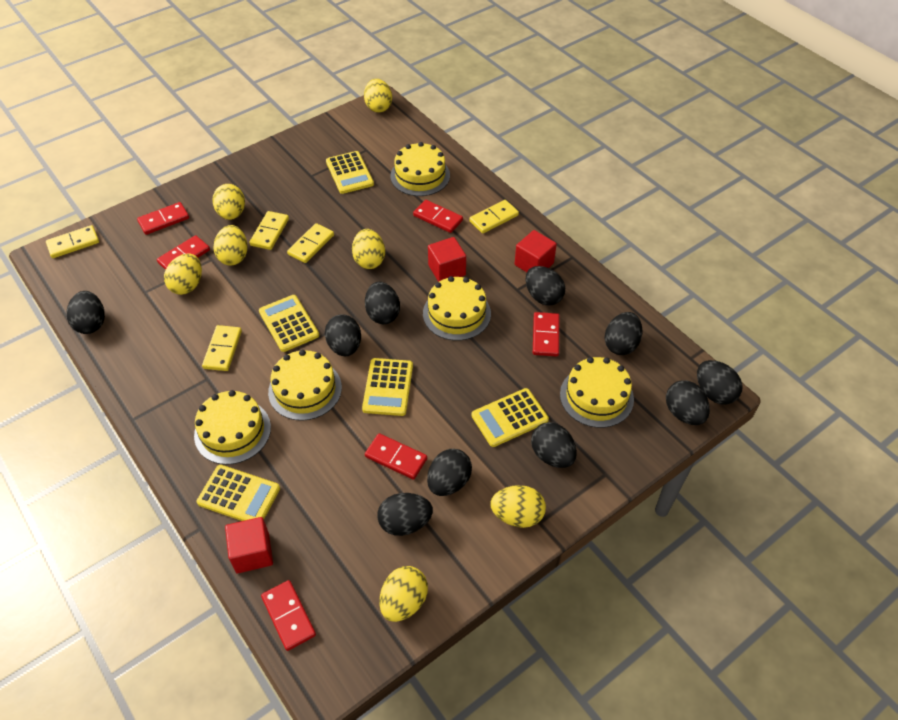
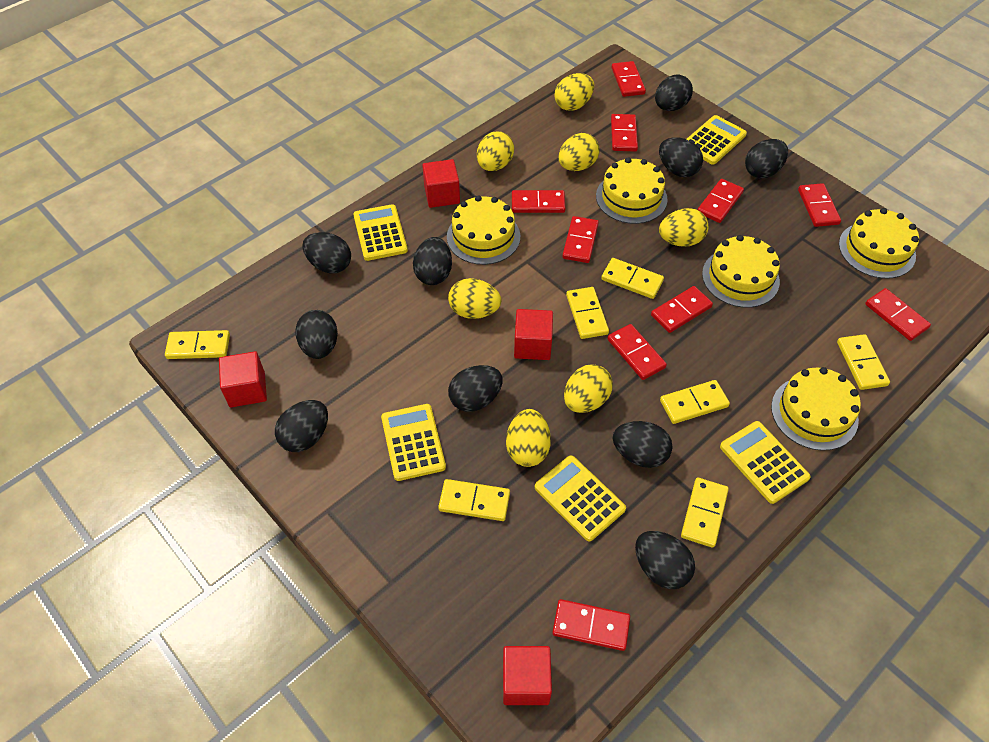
red cube: [225,517,273,574] [428,237,466,282] [515,230,557,272] = 3 -> [219,351,267,407] [422,159,460,208] [503,646,552,705] [514,309,553,360] = 4
red domino: [137,202,189,235] [157,235,210,270] [261,580,316,651] [365,433,427,480] [413,200,463,233] [533,312,559,356] = 6 -> [512,190,566,213] [552,599,630,651] [562,216,599,263] [607,324,667,380] [611,61,646,97] [611,114,638,152] [651,286,713,333] [698,179,744,223] [798,183,841,227] [865,288,931,341] = 10
yellow domino: [46,225,99,258] [202,325,242,371] [249,211,289,250] [287,223,334,263] [469,200,519,234] = 5 -> [165,330,230,359] [438,479,510,521] [566,287,609,339] [601,258,664,299] [660,380,730,424] [681,478,729,548] [837,334,890,390] = 7

